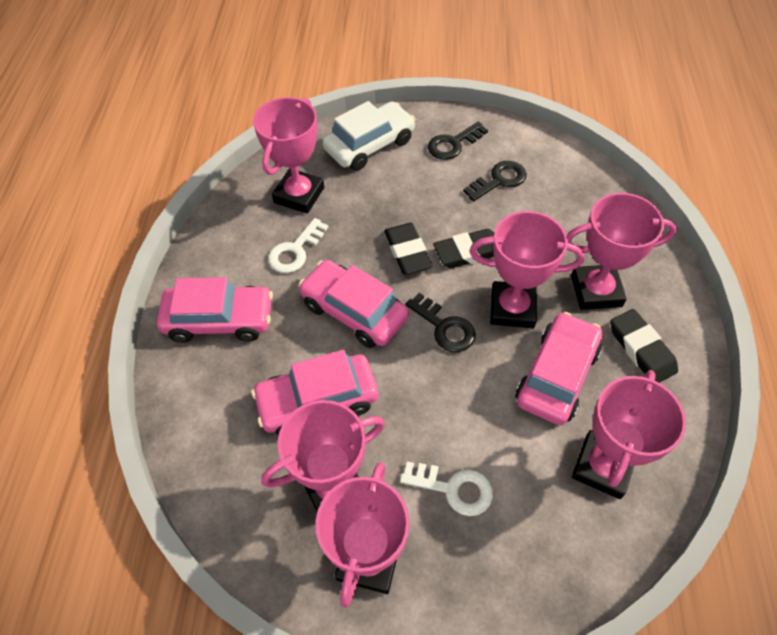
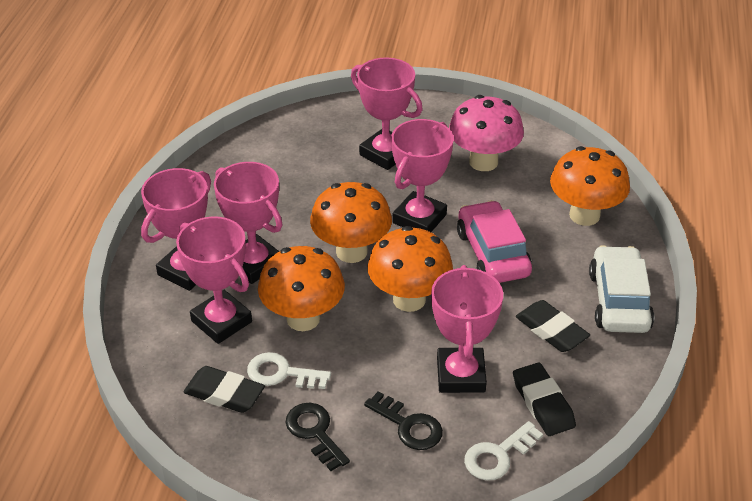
black key: [406,293,476,352] [428,122,488,160] [463,161,527,202] = 3 -> [286,403,350,471] [364,391,443,450] = 2
orange mushroom: none = 0 -> [258,246,345,331] [310,182,392,263] [368,226,453,312] [550,146,630,226] = 4
pink car: [157,277,273,343] [251,350,378,436] [298,260,409,348] [516,312,603,425] = 4 -> [457,200,532,283] = 1
pink mushroom: none = 0 -> [449,95,524,171] = 1

